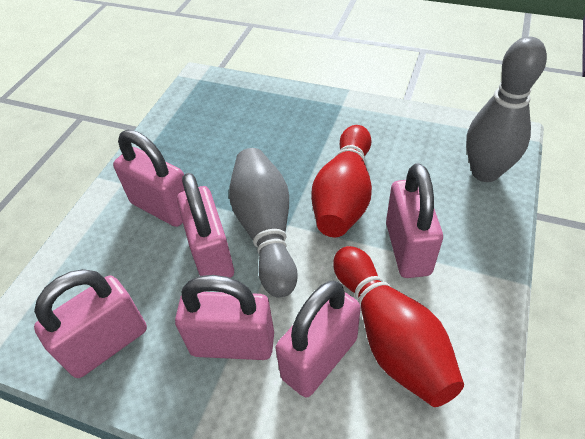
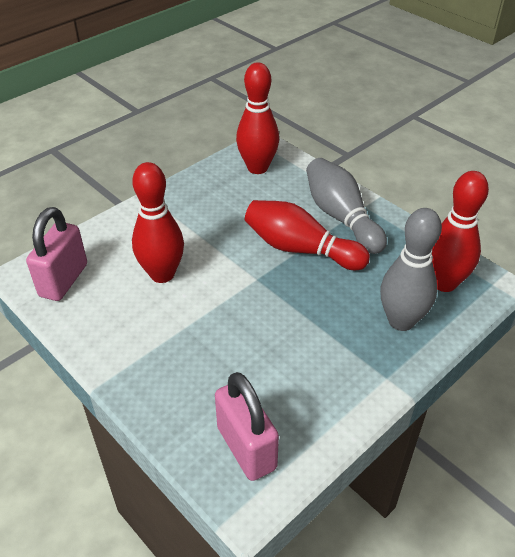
pink padlock: [34,269,147,378] [113,130,185,227] [175,275,274,360] [177,173,234,278] [275,281,361,398] [386,163,443,278] = 6 -> [26,207,87,301] [215,372,279,481] = 2
red bowling pin: [311,125,372,237] [333,246,464,407] = 2 -> [132,162,184,283] [236,62,279,174] [245,200,370,271] [432,171,489,292] = 4

